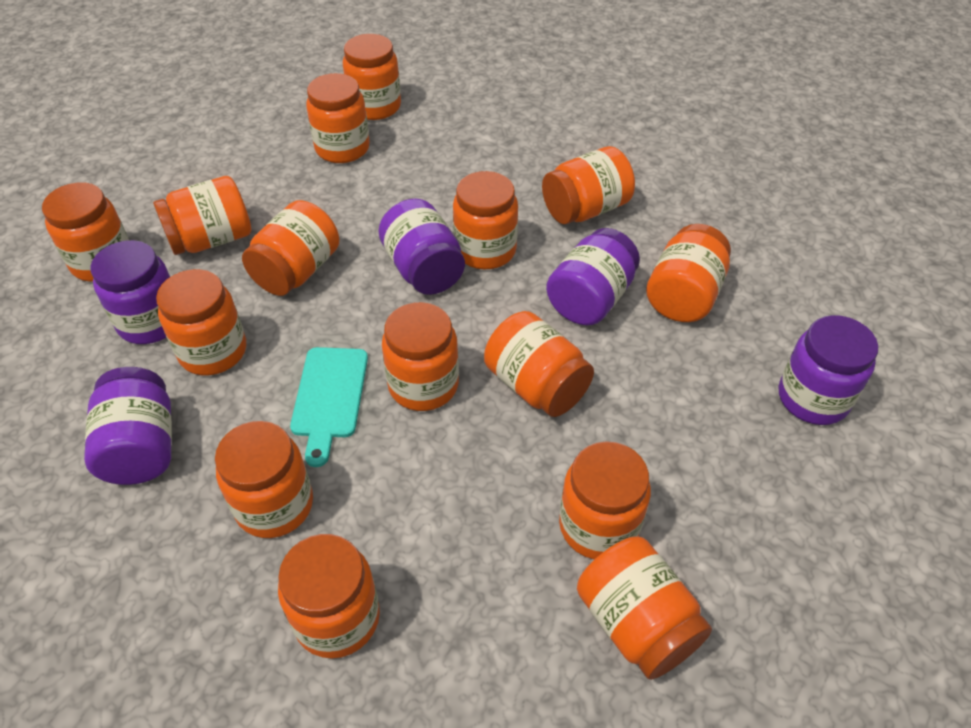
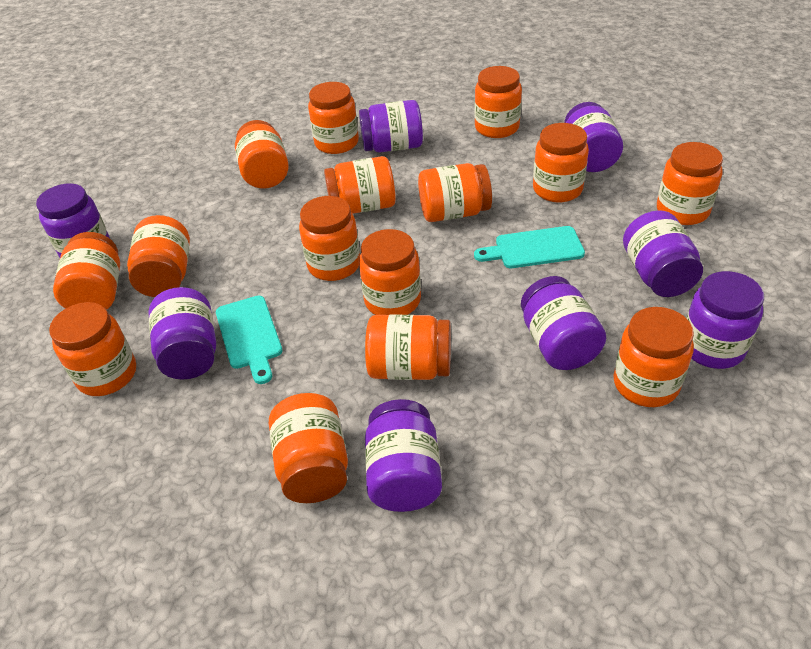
purple jar: [84,367,172,485] [91,240,171,344] [379,199,465,295] [546,228,640,326] [779,315,878,425] = 5 -> [36,183,110,257] [148,287,216,380] [359,100,423,153] [365,399,442,512] [521,276,606,370] [564,102,623,172] [623,210,703,297] [687,271,764,369] = 8
turquoise cutting board: [290,347,368,467] = 1 -> [216,296,282,384] [474,226,585,268] = 2

